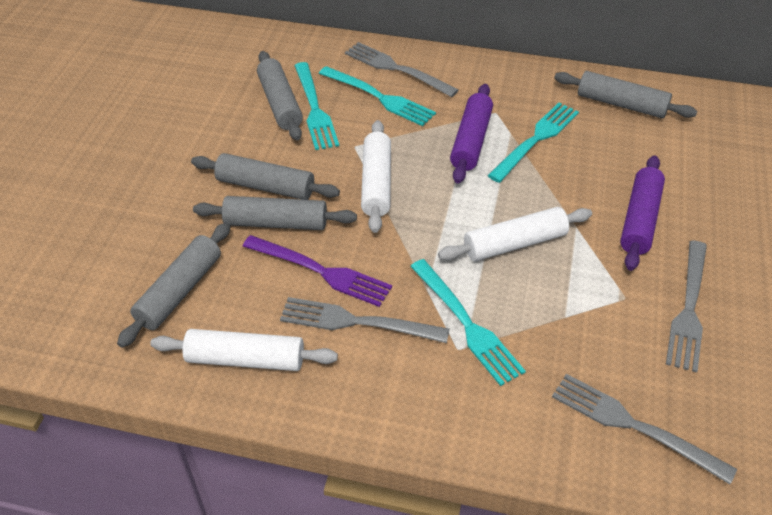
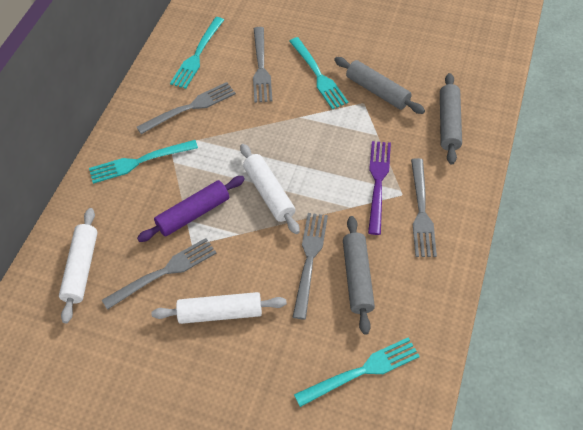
grey fork: [280,297,450,343] [345,42,458,97] [552,374,737,484] [666,240,707,372] = 4 -> [102,238,216,310] [137,82,236,134] [253,27,272,103] [293,213,328,320] [411,158,437,257] = 5
grey rolling pin: [117,222,231,348] [191,153,340,200] [193,196,357,230] [257,51,303,140] [554,71,697,118] = 5 -> [334,57,425,114] [343,216,375,335] [440,73,462,165] = 3
purple rolling pin: [450,84,493,183] [620,155,665,271] = 2 -> [137,176,245,242] = 1

